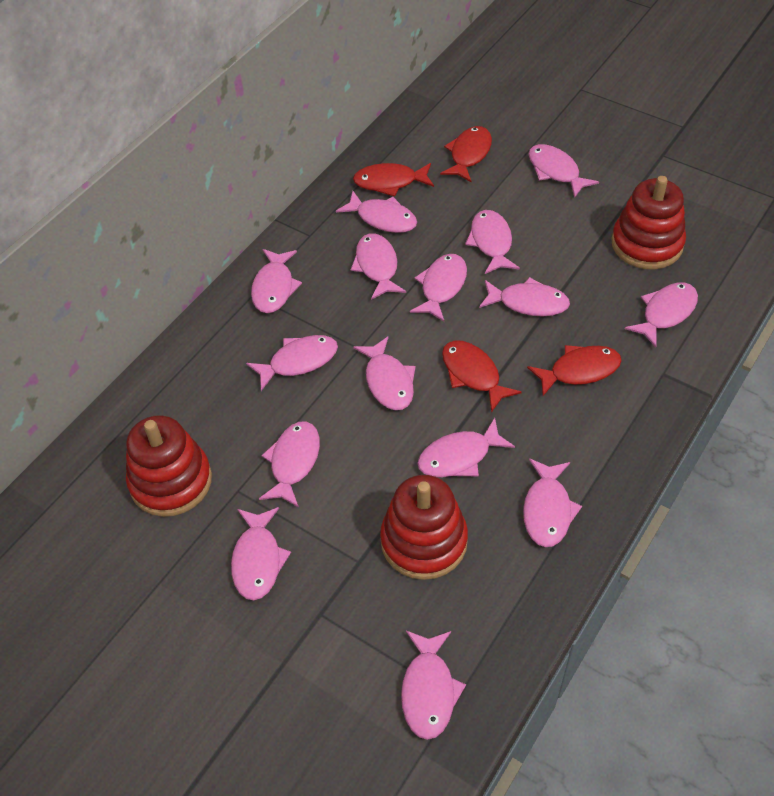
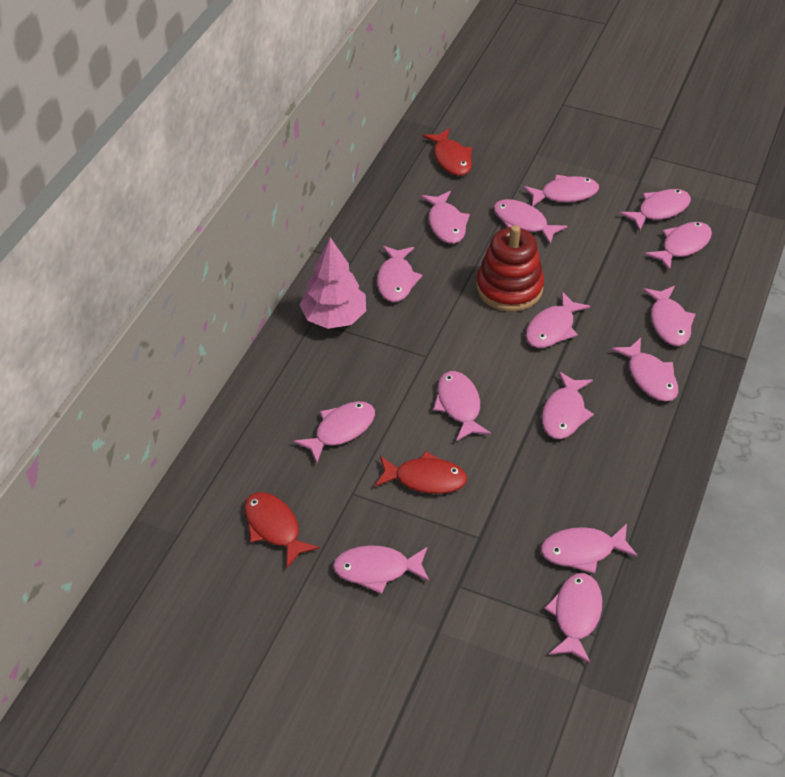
pink tree: none = 0 -> [299,237,366,329] = 1
red fish: [353,163,434,197] [440,126,492,182] [442,340,522,413] [527,345,622,396] = 4 -> [244,492,320,568] [375,451,468,494] [423,128,472,176] = 3
red stacking toy: [126,415,212,517] [380,475,468,580] [611,176,686,269] = 3 -> [476,225,544,312] = 1

